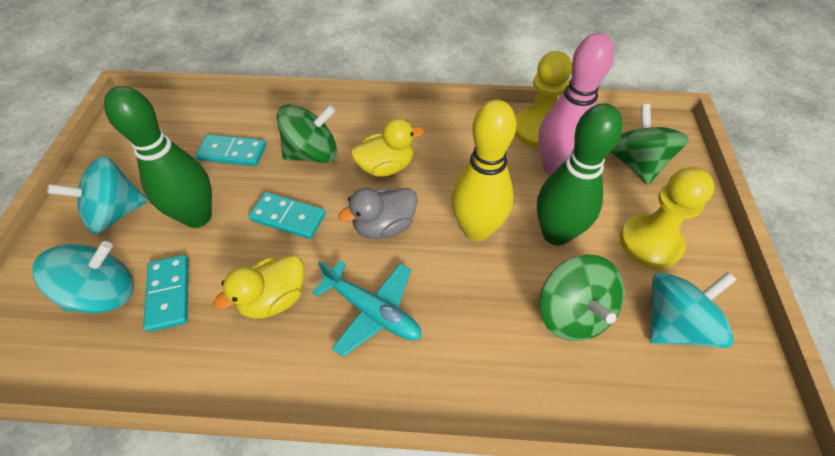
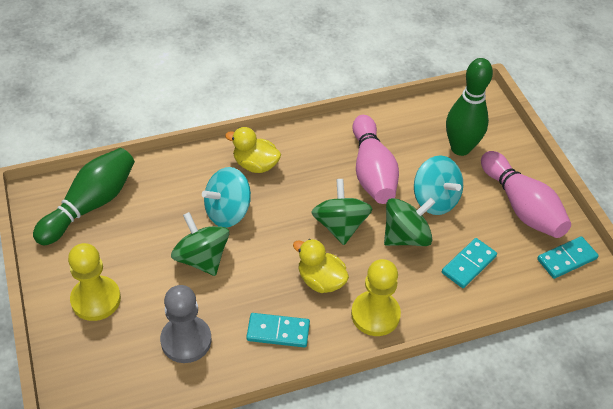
grey duck: [338,188,418,239] = 1 -> none = 0
grey pawn: none = 0 -> [160,285,212,363] = 1
pink bowling pin: [538,33,614,175] = 1 -> [352,115,399,204] [481,151,571,238] = 2
turquoise plane: [312,260,422,357] = 1 -> none = 0
turquoise spinning top: [33,241,134,313] [47,156,148,234] [650,272,737,348] = 3 -> [202,167,251,227] [414,155,463,215] = 2
yellow bowling pin: [451,99,516,242] = 1 -> none = 0

